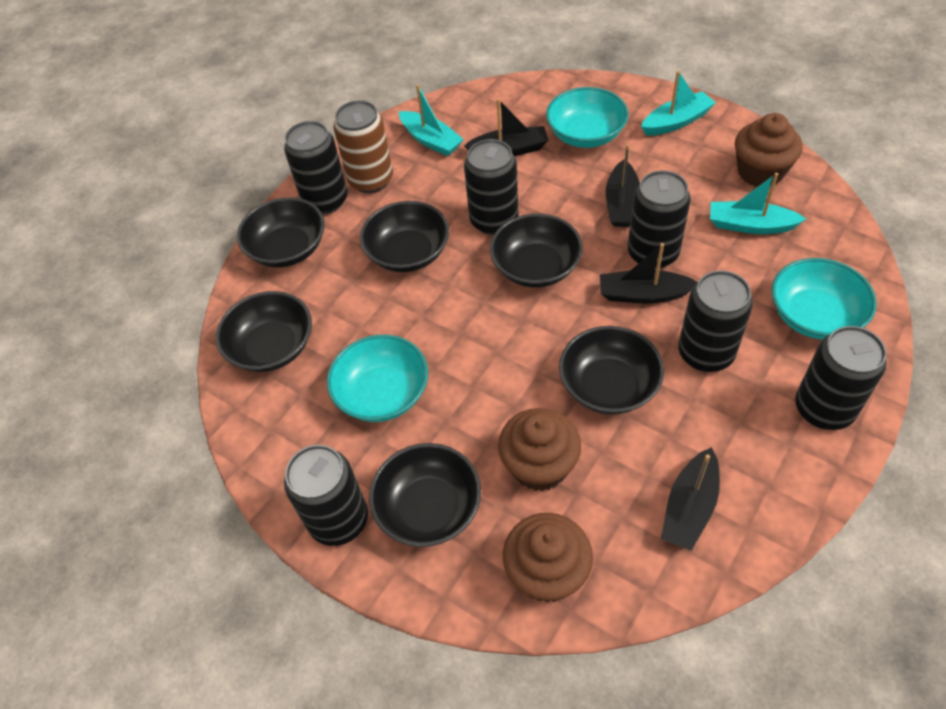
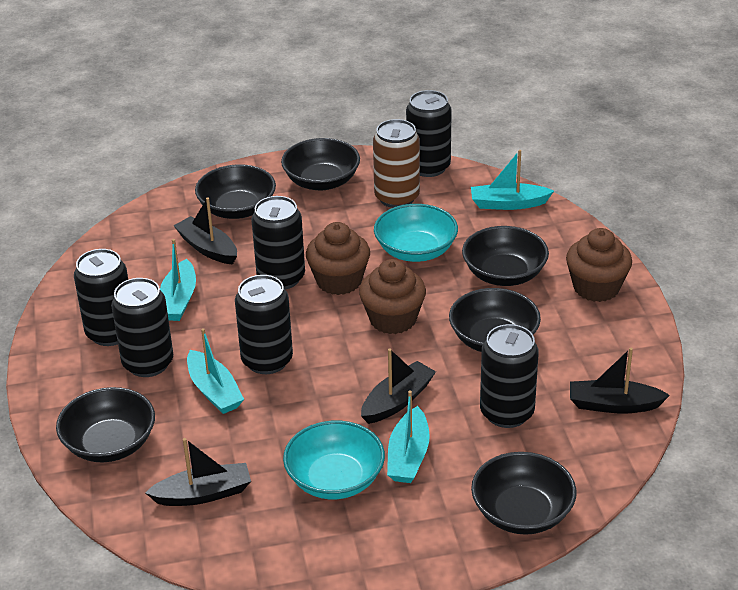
turquoise boat: [399,84,464,156] [641,71,716,135] [710,173,806,234] = 3 -> [160,239,196,321] [187,328,244,414] [387,391,430,483] [471,150,554,210] = 4
turquoise bowl: [327,335,428,422] [546,87,629,148] [772,258,877,339] = 3 -> [283,420,385,499] [374,204,458,262] = 2

